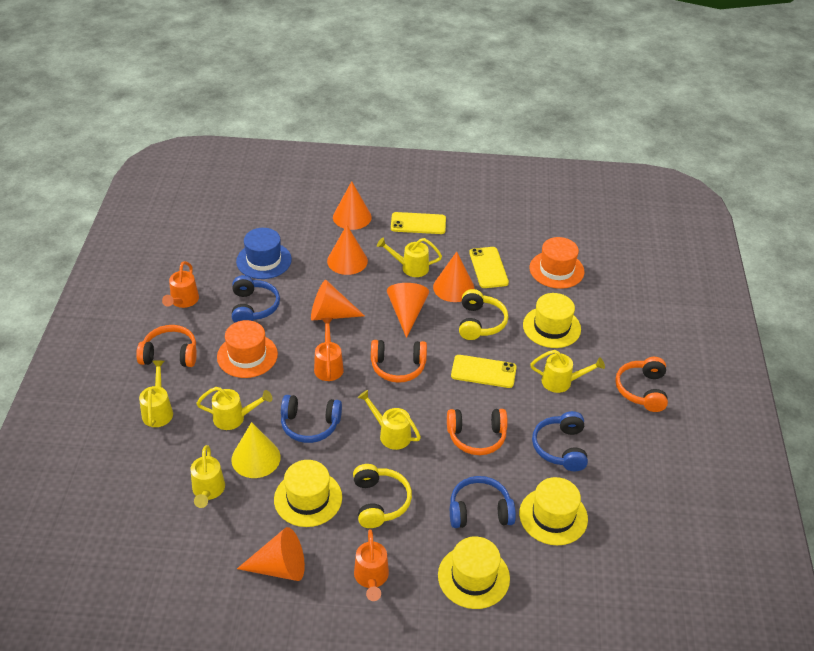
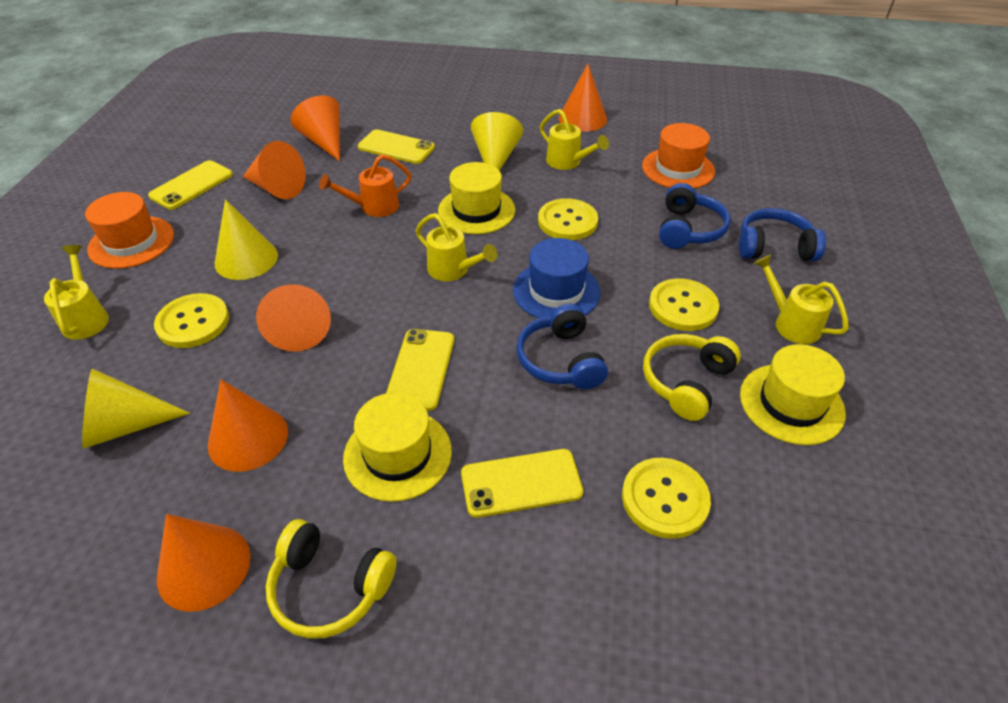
blue headphones: [232,275,280,323] [281,395,342,443] [450,476,516,528] [532,411,588,471] = 4 -> [516,303,608,390] [659,183,731,249] [739,208,826,261] = 3
orange headphones: [136,325,197,367] [371,340,427,383] [447,409,508,455] [615,357,668,412] = 4 -> none = 0
orange watering can: [162,261,199,308] [314,318,344,381] [354,529,389,601] = 3 -> [319,154,412,217] = 1
yellow button: none = 0 -> [154,293,229,348] [538,198,598,240] [622,458,711,539] [649,278,719,331] = 4
yellow cone: [231,422,281,478] = 1 -> [82,368,190,449] [215,199,278,280] [471,112,523,171] = 3
yellow hat: [274,460,342,527] [438,536,510,609] [519,477,588,545] [523,293,581,348] = 4 -> [343,393,452,502] [438,162,515,234] [740,344,846,445] = 3
yellow phone: [391,212,446,234] [451,355,517,388] [469,247,509,288] = 3 -> [148,160,233,210] [358,129,435,164] [386,329,454,411] [461,449,583,518] = 4
yellow watering can: [139,361,173,427] [190,445,225,508] [196,387,272,430] [358,390,421,450] [377,238,442,277] [530,350,605,393] = 6 -> [44,245,109,340] [415,213,497,281] [540,109,609,170] [753,254,849,344] = 4

